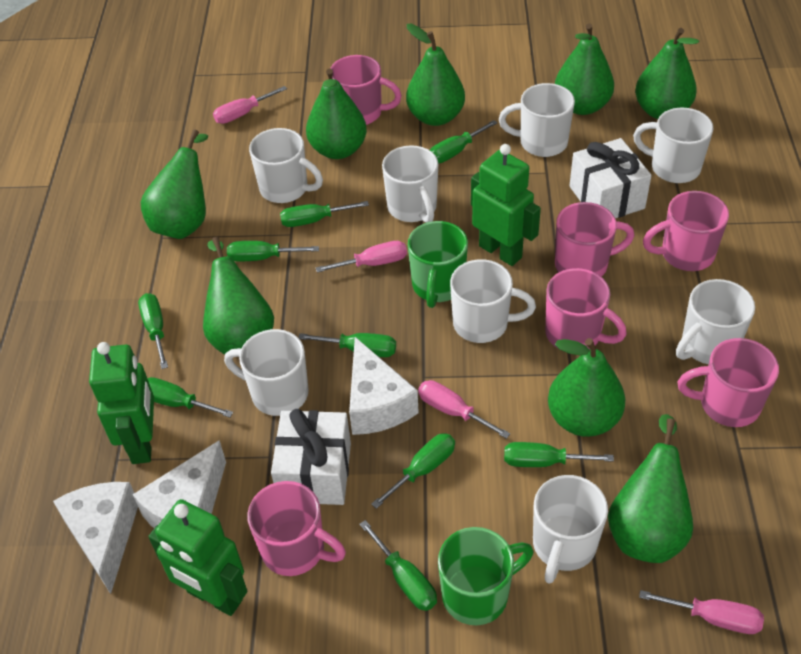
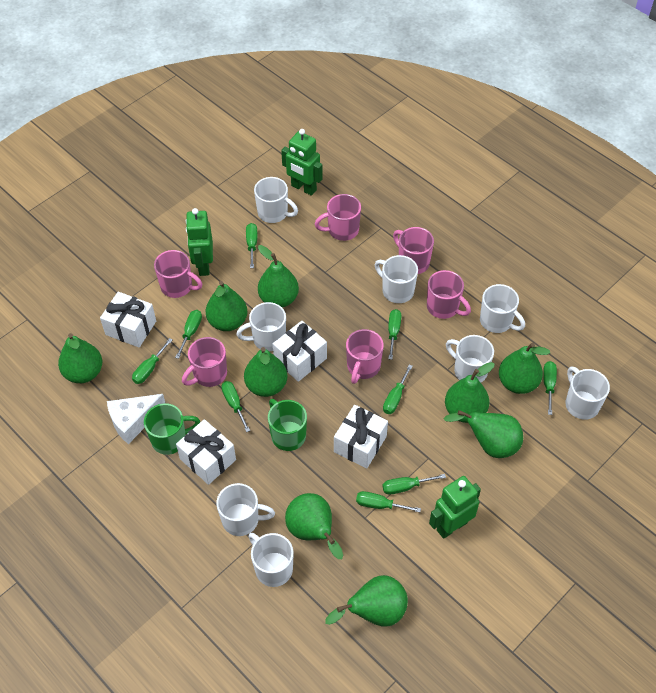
green pear: [141,129,208,239] [203,237,274,355] [306,68,367,159] [406,24,465,126] [548,338,625,437] [555,23,614,115] [608,414,693,563] [635,28,699,119] = 8 -> [58,333,102,383] [206,281,247,331] [244,347,287,397] [258,245,299,308] [285,493,343,559] [325,575,408,627] [444,410,523,458] [445,362,495,423] [499,343,550,394] = 9
pink screwdriver: [213,86,287,124] [316,241,407,273] [418,380,510,439] [639,590,764,634] = 4 -> none = 0
white cheese: [53,482,138,594] [133,440,226,528] [349,337,419,435] = 3 -> [107,394,165,444] = 1
white gift: [271,409,351,505] [569,138,652,218] = 2 -> [100,292,156,347] [176,419,236,485] [273,321,327,382] [334,405,388,468] = 4

